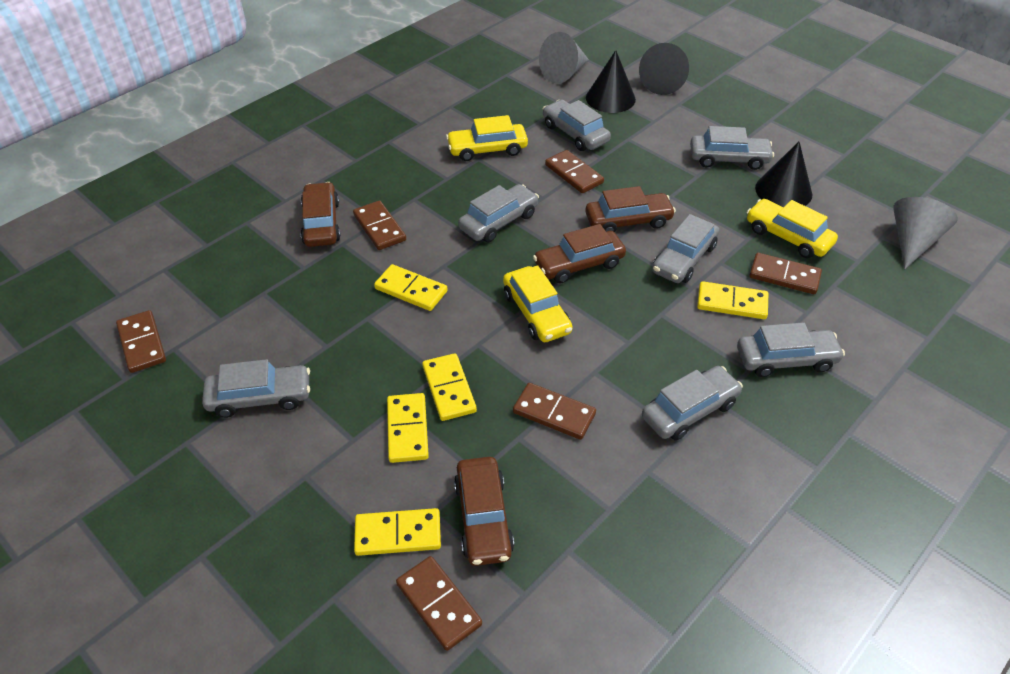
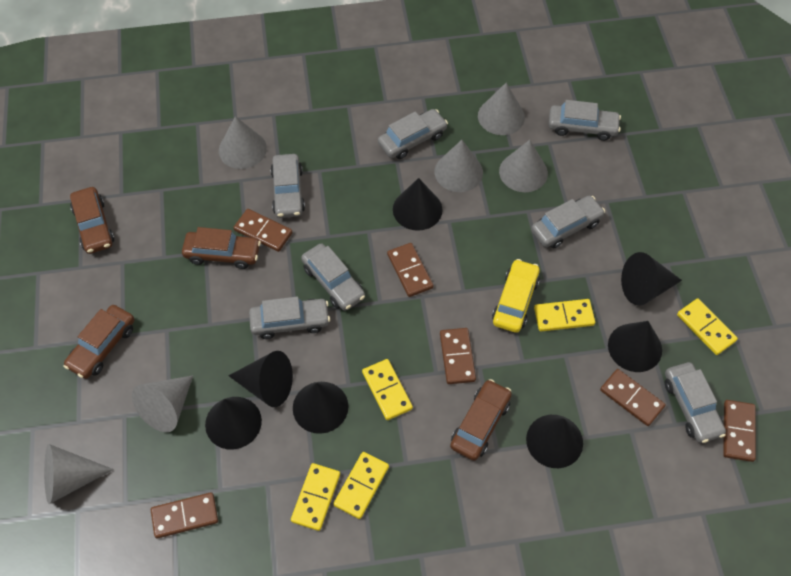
black cone: [586,50,636,113] [639,43,689,95] [755,141,813,207] = 3 -> [205,397,262,450] [228,351,293,407] [293,382,349,434] [393,178,443,231] [526,415,583,468] [608,321,662,372] [621,252,682,306] = 7
grey cone: [539,32,589,84] [893,197,958,269] = 2 -> [44,444,114,504] [132,375,193,432] [219,116,267,169] [434,140,483,192] [478,83,525,135] [499,140,548,192] = 6
yellow car: [446,115,528,161] [503,265,573,342] [747,199,838,258] = 3 -> [492,259,540,333] = 1

